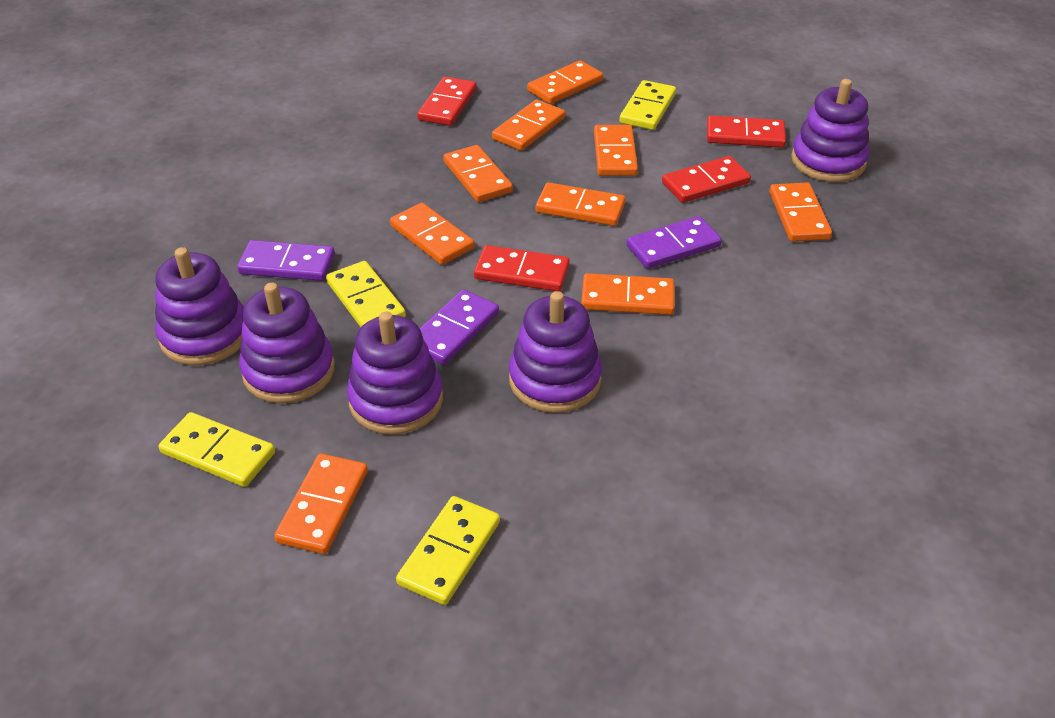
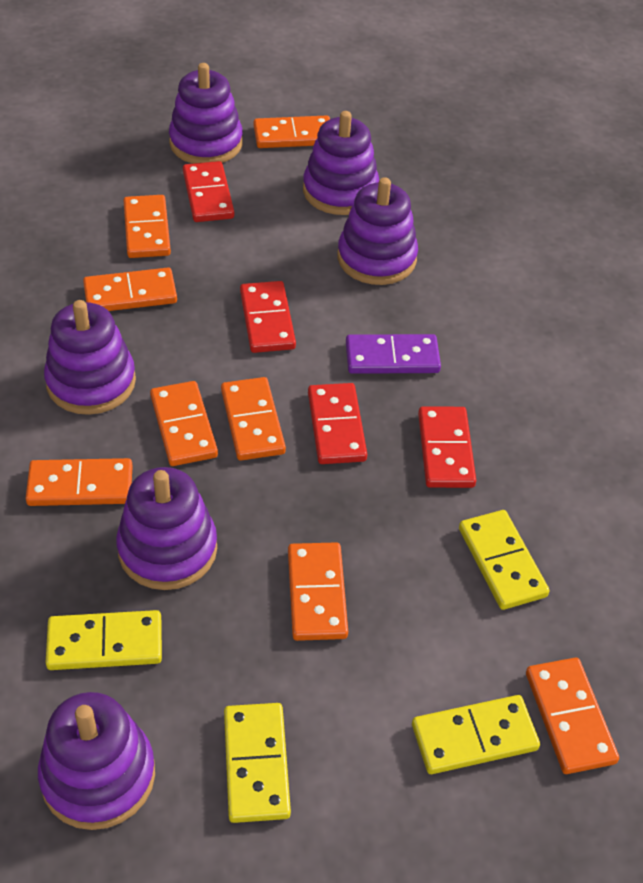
orange domino: [274,454,368,554] [390,203,474,265] [443,145,513,202] [492,100,565,151] [527,60,603,104] [536,182,625,226] [581,273,674,315] [594,125,638,176] [769,182,832,242] = 9 -> [25,458,133,506] [83,268,177,311] [124,195,171,258] [150,381,218,466] [221,377,286,461] [254,115,330,148] [288,542,348,641] [526,657,619,774] = 8
purple domino: [237,240,335,281] [419,289,499,365] [626,216,722,269] = 3 -> [346,334,441,374] = 1
purple stacking toy: [155,247,244,365] [239,282,335,403] [347,311,443,435] [509,291,602,413] [791,79,870,182] = 5 -> [38,692,155,830] [44,300,136,415] [116,467,217,590] [169,63,243,164] [303,111,379,215] [338,177,418,285] = 6

